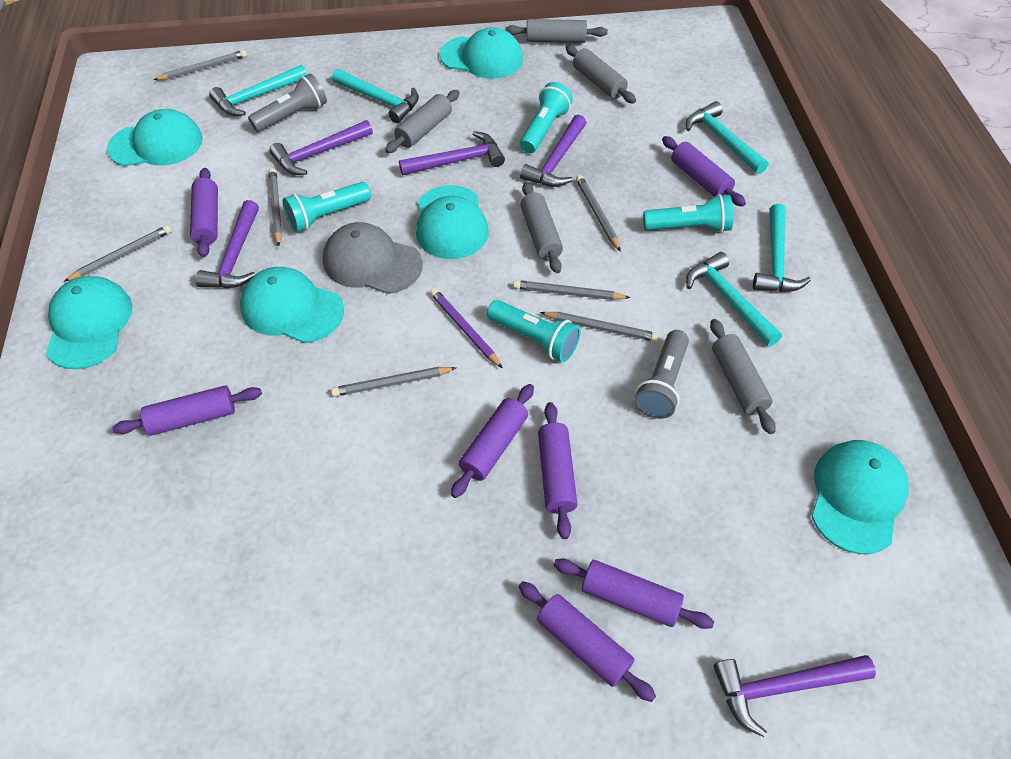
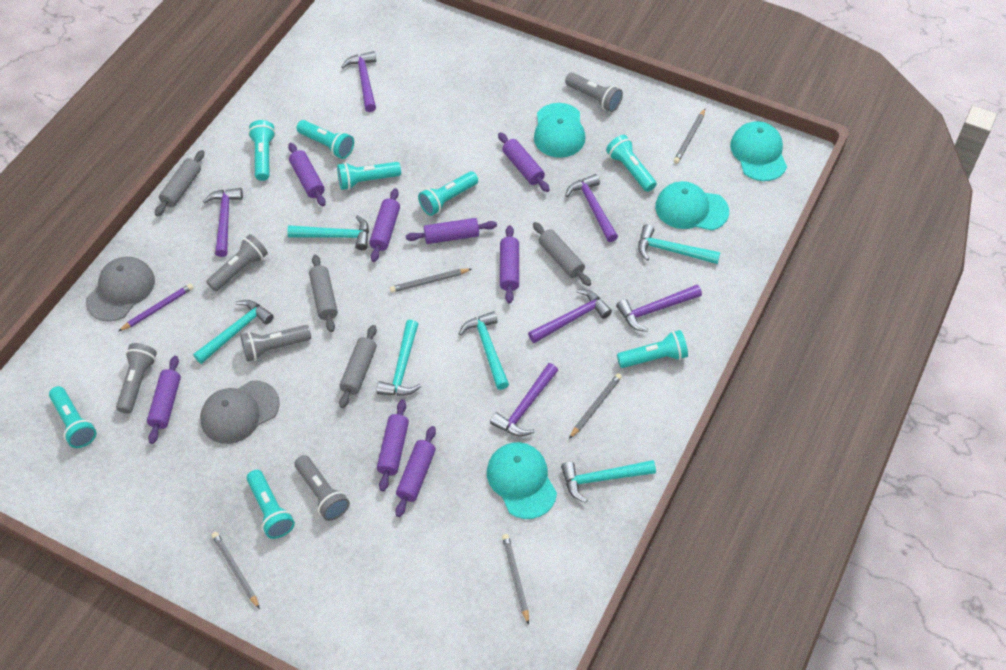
grey cap: [323,222,423,294] = 1 -> [86,257,155,321] [200,380,280,444] = 2
grey flashlight: [248,74,327,132] [634,330,689,419] = 2 -> [116,343,157,414] [206,234,268,291] [240,325,311,362] [295,455,350,521] [565,72,623,112] = 5
grey pencil: [64,225,172,282] [154,50,247,80] [269,168,282,247] [331,367,456,397] [513,280,630,300] [540,312,659,342] [576,175,621,252] = 7 -> [212,532,260,609] [390,269,471,293] [502,534,529,625] [569,373,622,439] [673,109,705,164] = 5
grey rolling pin: [385,90,460,153] [505,19,608,43] [520,182,563,273] [566,45,636,104] [710,319,776,434] = 5 -> [155,150,205,216] [309,255,338,332] [339,325,377,408] [533,222,591,286] = 4
purple hammer: [195,200,259,288] [269,120,373,175] [399,131,505,175] [520,115,586,187] [713,655,876,737] = 5 -> [203,188,243,257] [341,51,376,112] [490,363,558,437] [528,289,612,344] [565,174,618,242] [616,285,702,332] = 6
purple rolling pin: [112,386,262,436] [190,168,218,257] [451,384,534,498] [519,581,656,702] [538,402,578,539] [554,558,714,629] [662,136,746,207] = 7 -> [147,356,181,444] [288,143,326,206] [369,188,400,262] [377,400,409,492] [395,426,436,517] [406,218,497,244] [498,132,550,192] [500,225,519,303] = 8
turquoise cap: [46,276,132,369] [107,109,203,166] [240,267,344,343] [416,185,489,259] [440,27,523,79] [812,440,909,554] = 6 -> [487,442,557,519] [534,103,586,158] [655,181,729,230] [730,121,787,181] = 4
turquoise flashlight: [283,182,371,232] [487,300,581,362] [520,82,573,153] [643,194,734,233] = 4 -> [49,386,96,448] [247,470,295,539] [248,120,276,181] [296,120,354,159] [337,162,401,190] [418,171,478,216] [606,135,657,192] [617,330,688,368] = 8
turquoise hammer: [209,65,307,116] [332,69,419,123] [686,101,768,174] [686,252,782,346] [753,204,811,292] = 5 -> [193,300,274,364] [287,215,369,250] [377,320,421,396] [459,311,509,390] [561,460,656,503] [638,224,721,264] = 6

